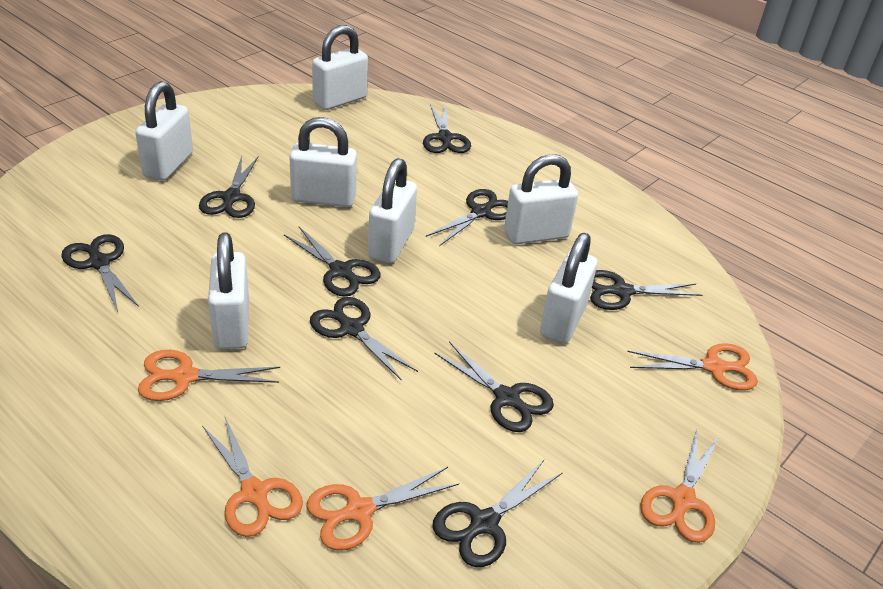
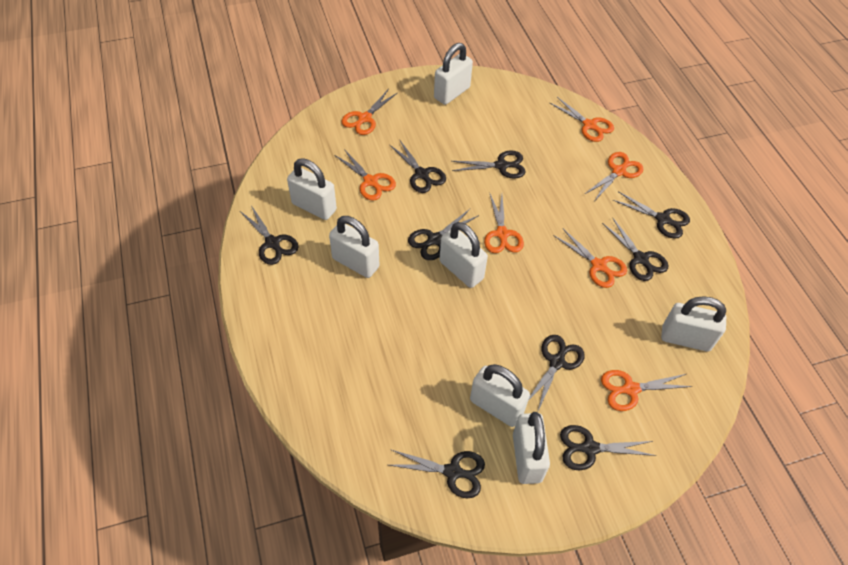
orange scissors: [138,350,280,401] [202,415,303,537] [307,467,459,551] [627,343,758,390] [640,427,720,543] = 5 -> [335,149,396,201] [342,90,397,135] [484,194,524,253] [550,97,614,142] [554,228,627,288] [585,152,644,200] [601,370,693,411] = 7

